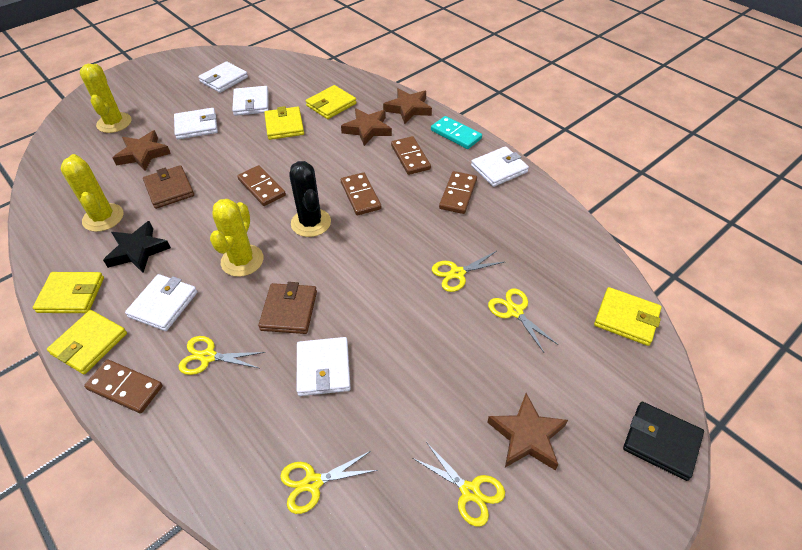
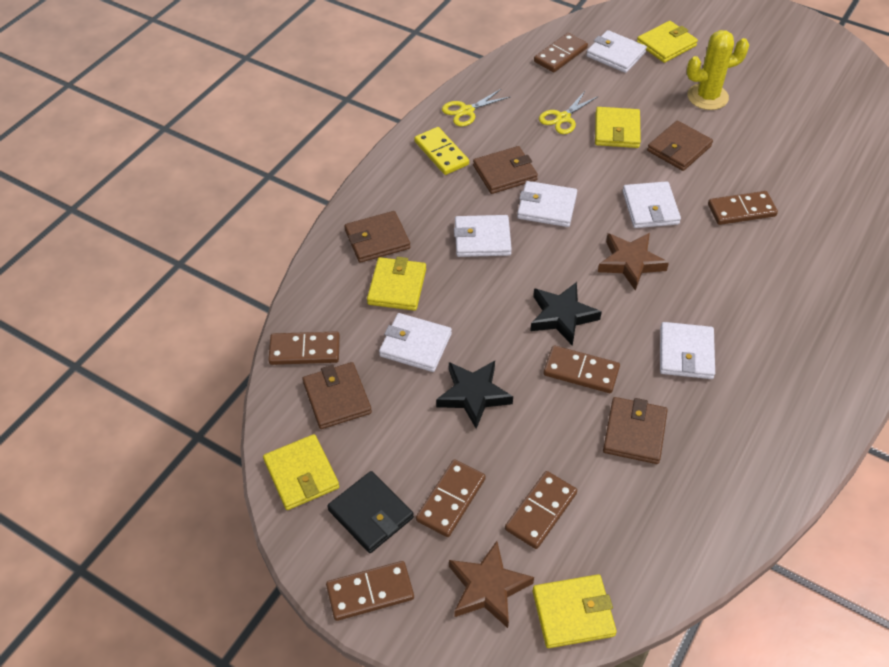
black cactus: [289,161,331,237] = 1 -> none = 0
black star: [103,221,171,273] = 1 -> [436,361,513,429] [530,282,602,346] = 2
brown domino: [84,359,163,413] [237,165,286,206] [341,172,381,215] [391,136,431,175] [439,171,477,214] = 5 -> [268,331,340,365] [326,561,414,621] [416,459,486,537] [505,471,577,549] [534,33,588,72] [544,345,620,393] [708,191,778,225] = 7
brown star: [113,130,171,171] [341,108,392,146] [383,88,432,124] [487,393,568,470] = 4 -> [449,541,534,628] [598,233,669,291] = 2
brown wallet: [143,165,194,209] [258,282,317,334] = 2 -> [303,362,372,429] [345,211,410,263] [473,146,538,194] [603,397,668,464] [647,120,713,171] = 5
turquoise domino: [431,116,482,149] = 1 -> none = 0
yellow cactus: [61,154,124,232] [79,64,132,133] [210,199,264,277] = 3 -> [687,30,749,110] = 1
yellow domino: none = 0 -> [414,127,469,175] = 1
yellow scissors: [178,336,265,375] [280,451,378,514] [413,442,505,527] [432,251,504,292] [488,288,558,353] = 5 -> [442,89,510,127] [539,90,599,134] = 2

